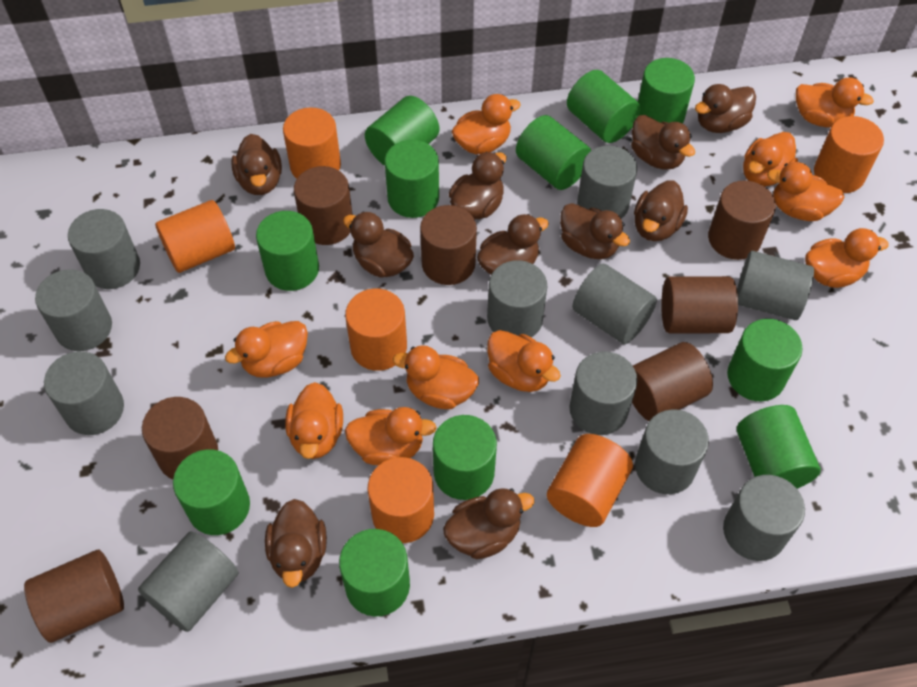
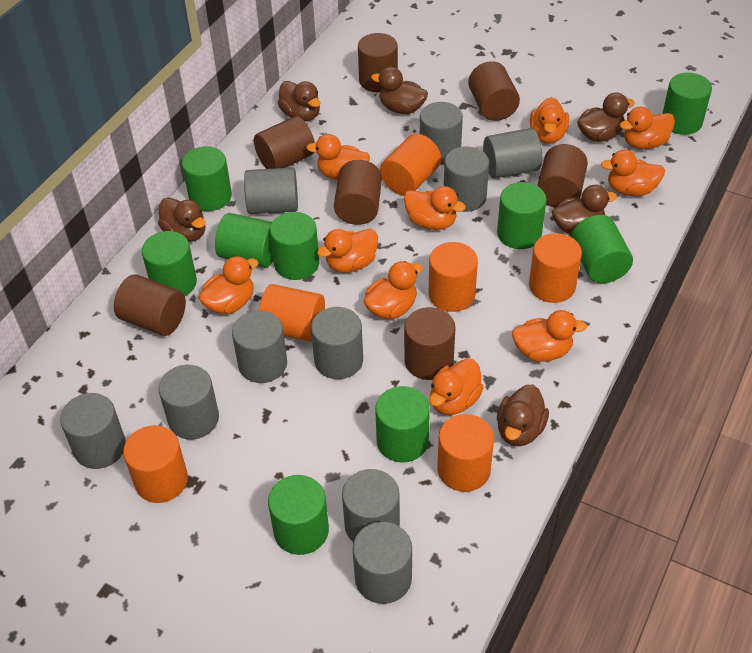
brown duck: [231,134,282,195] [265,499,327,588] [343,212,414,278] [443,488,534,559] [449,152,507,219] [477,214,549,275] [560,203,630,259] [631,115,695,170] [634,180,688,241] [695,84,756,133] = 10 -> [158,197,205,242] [278,81,321,121] [371,67,428,114] [497,385,549,446] [552,185,617,235] [577,92,635,142] = 6
green cylinder: [173,449,250,535] [256,211,319,291] [339,529,410,617] [365,96,439,166] [385,140,439,218] [433,415,497,500] [516,115,591,190] [567,70,641,143] [638,58,695,124] [727,319,803,401] [737,405,821,489] = 11 -> [142,231,197,296] [182,146,232,211] [215,213,273,268] [268,475,329,555] [270,212,319,280] [375,386,430,463] [497,182,547,249] [571,215,633,283] [662,73,712,135] = 9
grey cylinder: [35,269,112,351] [44,351,124,435] [68,209,140,289] [138,531,238,632] [487,260,547,338] [569,351,637,435] [572,264,657,344] [577,146,637,219] [635,409,709,494] [723,475,805,561] [737,251,814,320] = 11 -> [60,393,126,469] [159,365,219,440] [232,310,287,383] [244,168,298,214] [311,307,363,379] [342,469,400,542] [353,522,412,604] [420,102,463,165] [444,146,489,212] [483,128,542,179] = 10

